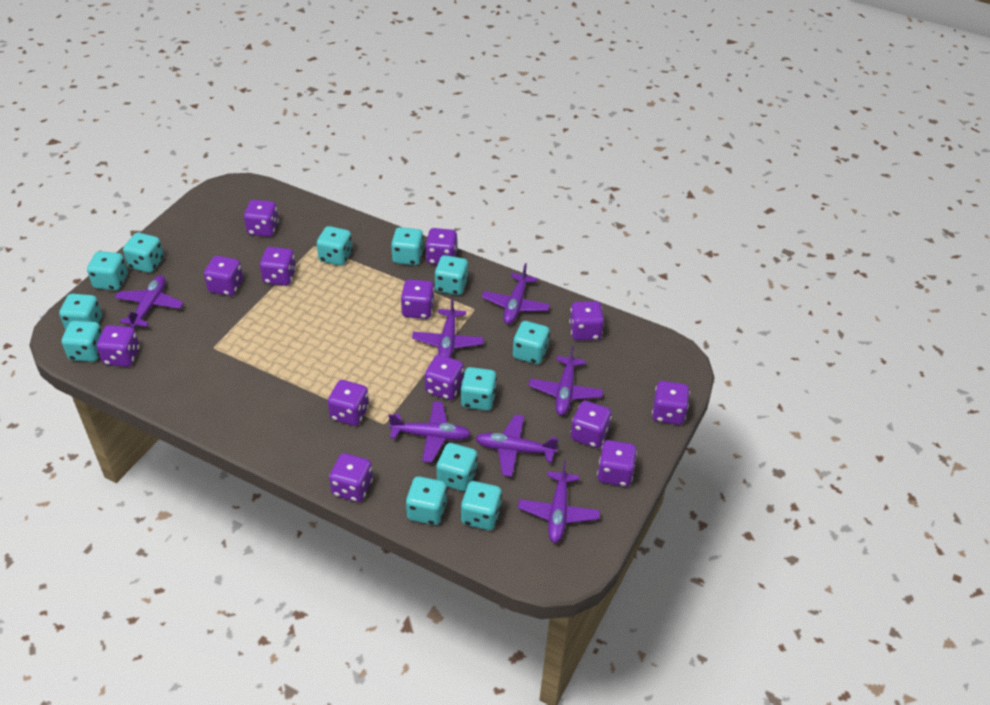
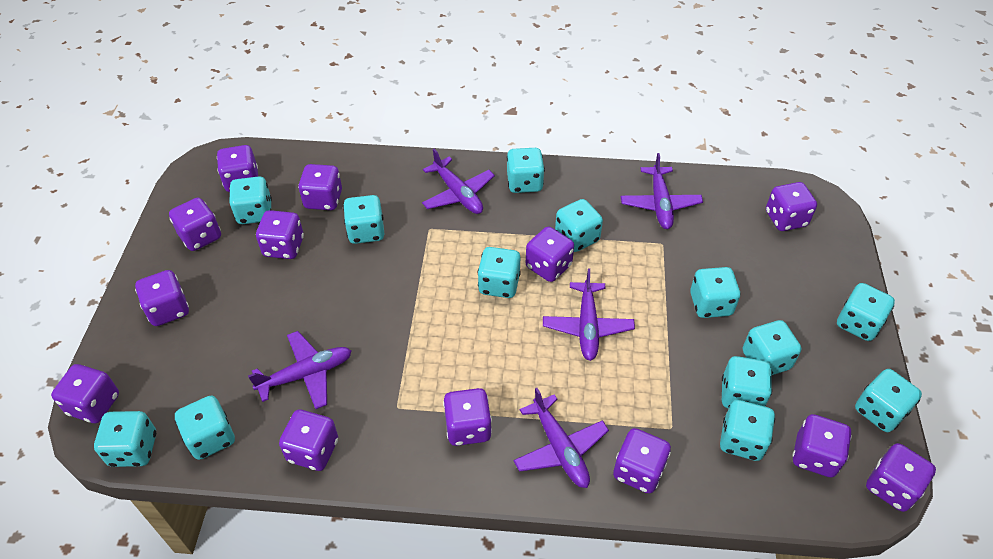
purple plane: [114,275,184,328] [389,401,471,463] [412,298,484,358] [475,414,558,477] [482,263,550,324] [518,461,600,543] [529,346,603,415] = 7 -> [248,331,351,409] [422,149,495,214] [513,388,609,488] [543,269,635,361] [621,153,703,229] = 5
turquoise dice: [59,294,102,330] [62,321,102,362] [87,251,128,291] [123,233,164,273] [317,226,353,266] [391,227,424,265] [406,476,447,525] [434,255,468,295] [437,443,478,491] [460,367,497,411] [461,481,502,530] [512,321,550,364] = 12 -> [94,411,156,467] [175,395,235,460] [229,176,272,224] [343,195,384,244] [477,247,521,298] [507,148,545,193] [555,199,603,252] [690,267,741,318] [720,400,775,461] [722,356,772,409] [743,320,801,375] [837,283,895,341] [855,369,922,432] = 13

